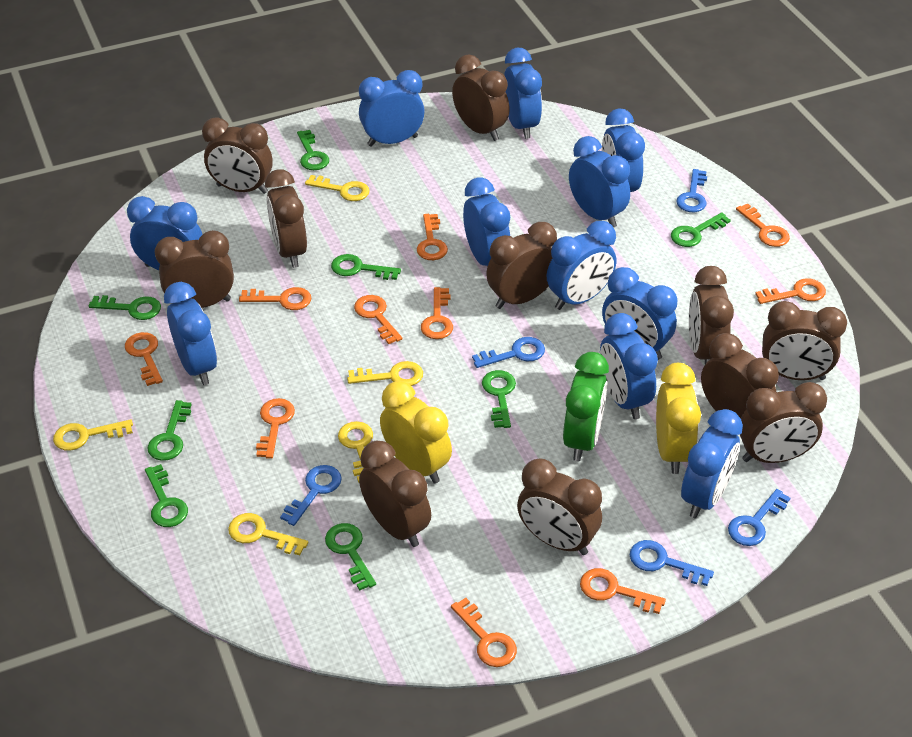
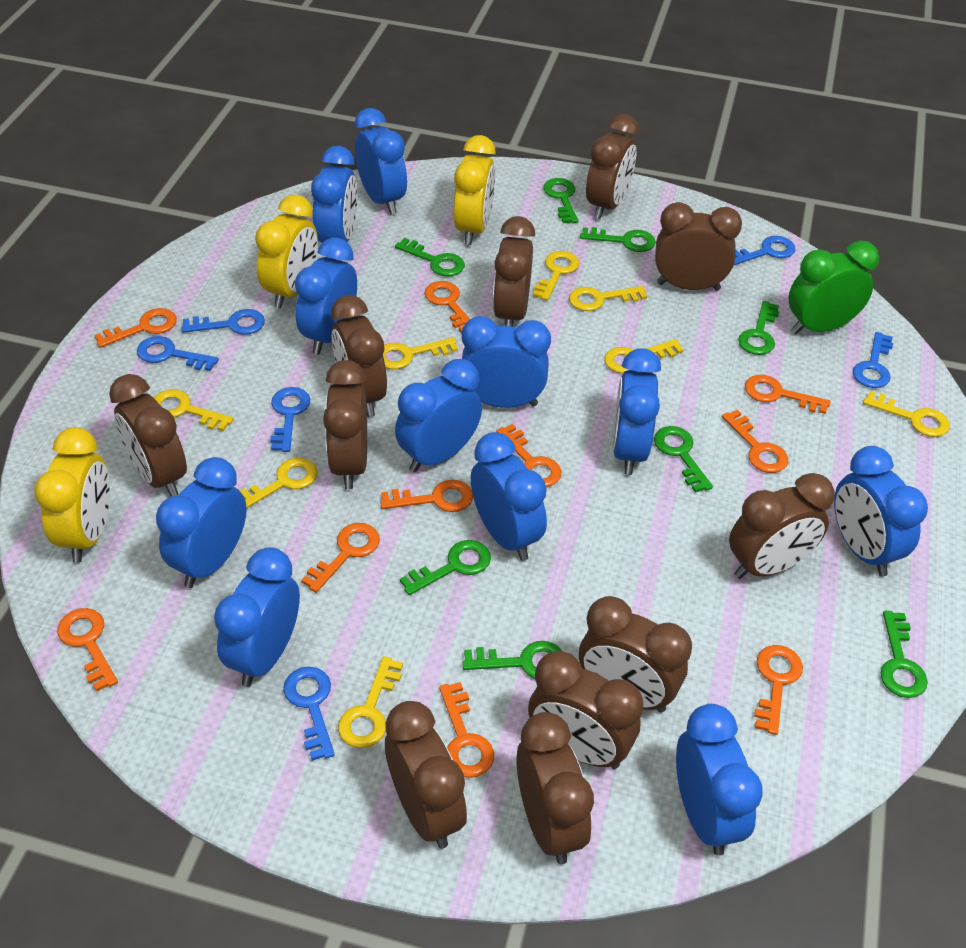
blue key: [280,465,342,526] [472,337,545,368] [630,540,714,586] [676,169,707,212] [728,489,790,546] = 5 -> [137,336,219,371] [181,309,265,335] [270,387,310,452] [283,667,335,761] [734,236,796,265] [853,332,893,388] = 6
yellow clock: [380,381,452,483] [656,363,701,474] = 2 -> [34,427,110,563] [255,195,318,308] [453,135,496,245] = 3
yellow key: [53,419,133,451] [228,513,308,555] [305,175,370,201] [338,421,373,483] [347,361,423,386] = 5 -> [154,389,234,431] [240,458,318,509] [338,656,403,748] [383,337,458,369] [533,251,579,301] [569,286,647,311] [605,339,683,374] [863,391,950,437] = 8

